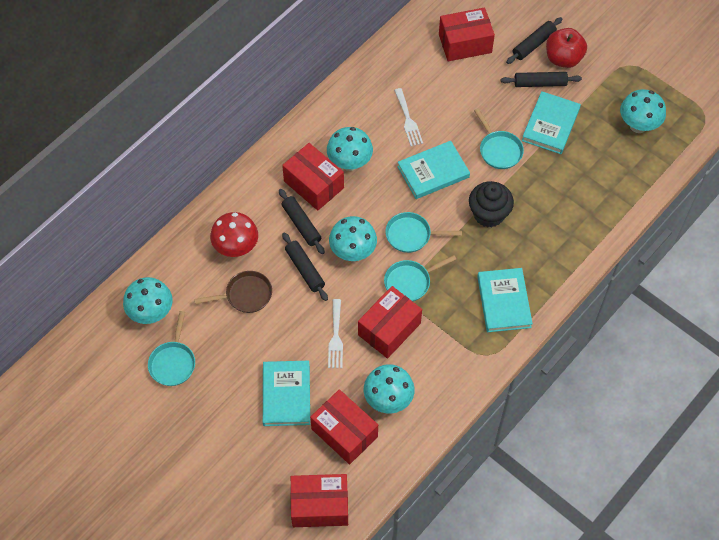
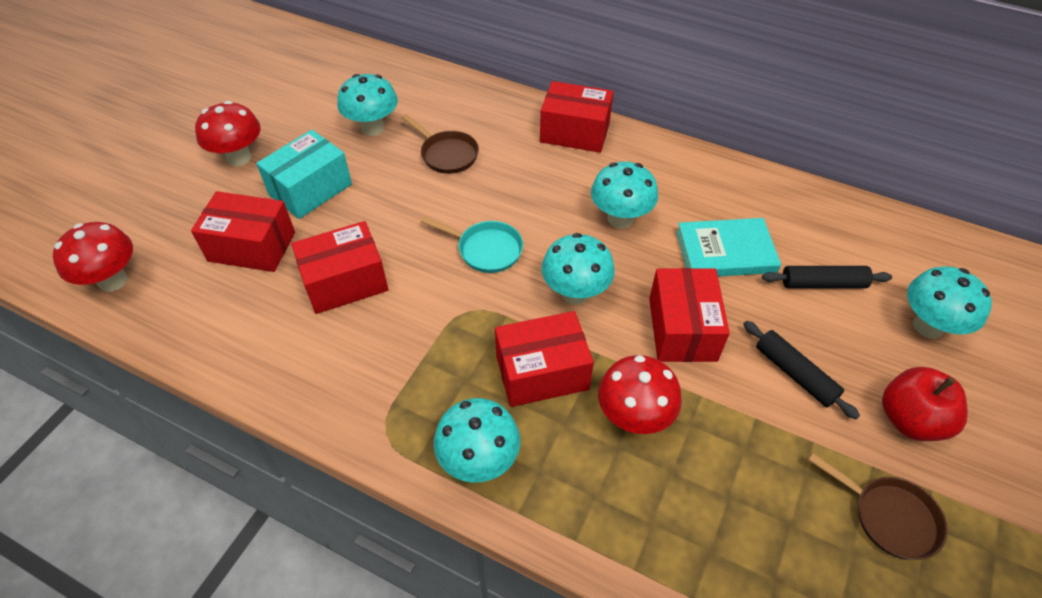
black cupcake: [469,181,514,228] = 1 -> none = 0
black rolling pin: [279,189,325,254] [282,232,328,301] [501,72,582,87] [506,17,563,64] = 4 -> [743,321,860,419] [762,266,892,288] = 2
brown pan: [194,271,272,313] = 1 -> [402,114,479,174] [808,453,948,560] = 2
red mushroom: [210,212,258,257] = 1 -> [53,222,133,292] [195,101,260,166] [598,355,682,434] = 3
turquoise book: [263,361,310,426] [397,141,470,199] [477,268,533,332] [522,91,581,154] = 4 -> [676,218,781,277] = 1
turquoise box: none = 0 -> [256,130,352,219] = 1
turquoise pan: [148,311,195,386] [384,255,456,301] [385,212,462,253] [474,108,524,169] = 4 -> [421,217,523,273] = 1
white fork: [328,299,343,368] [394,88,423,146] = 2 -> none = 0

